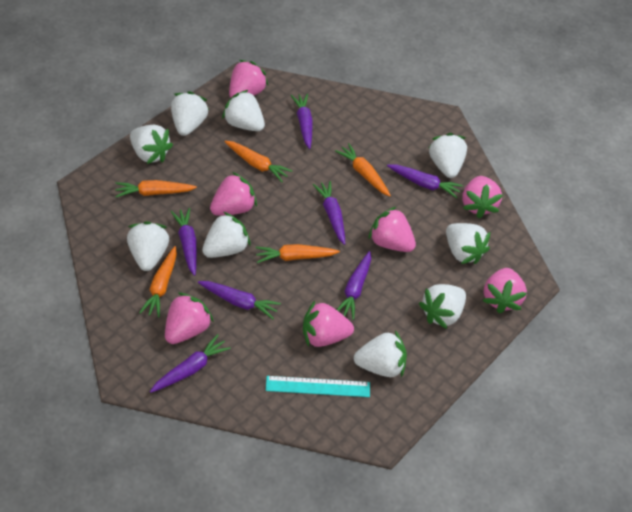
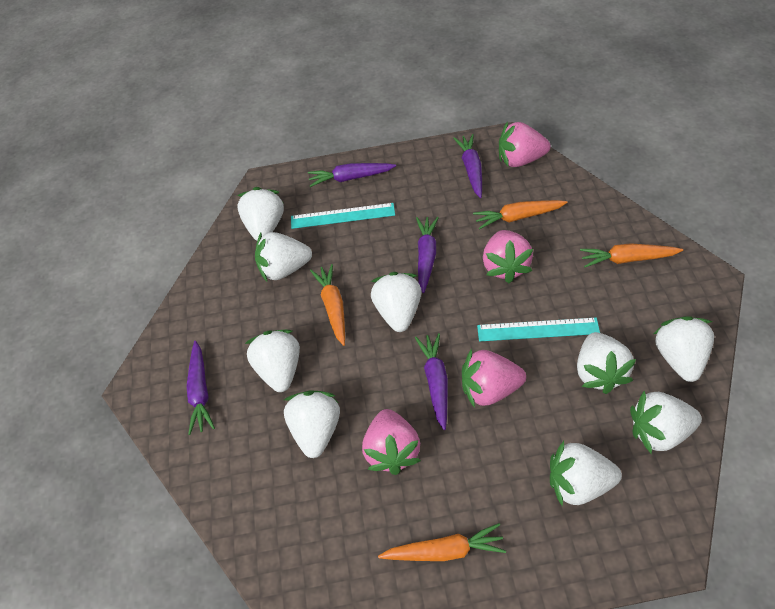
orange carrot: [115,180,197,197] [139,246,177,318] [224,141,292,182] [256,244,340,263] [335,143,391,197] = 5 -> [310,264,345,346] [378,523,506,561] [473,200,568,229] [580,243,683,267] = 4
pink strawberry: [165,293,214,344] [210,172,257,216] [229,60,269,98] [303,301,354,347] [368,206,416,252] [462,176,503,218] [482,268,527,313] = 7 -> [362,409,421,475] [462,349,526,408] [483,230,533,283] [499,121,551,167] = 4
purple carrot: [150,334,231,393] [171,208,197,276] [198,281,281,319] [291,94,313,149] [313,181,345,245] [337,251,371,320] [387,164,463,198] = 7 -> [187,341,215,435] [308,163,396,187] [415,333,448,430] [416,217,439,293] [453,134,482,198] = 5
turquoise ruler: [266,376,370,397] = 1 -> [291,203,395,229] [477,317,600,341] = 2

